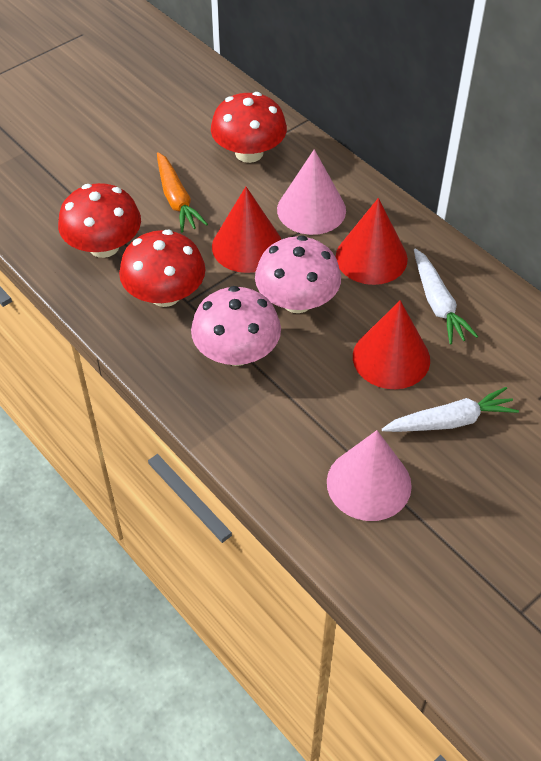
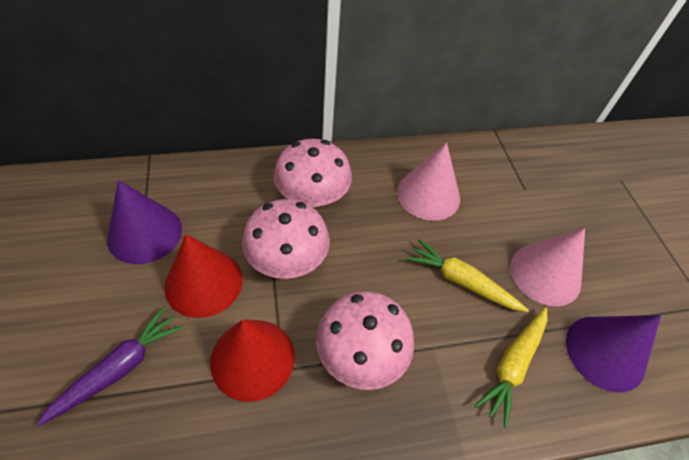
orange carrot: [157,152,208,233] = 1 -> none = 0
pink mushroom: [191,286,281,366] [255,235,341,313] = 2 -> [242,199,330,279] [274,139,352,207] [316,291,414,390] = 3
purple carrot: none = 0 -> [36,306,184,426] = 1
purple cone: none = 0 -> [107,180,182,264] [566,315,661,393] = 2
red cone: [212,187,282,273] [336,198,408,285] [353,300,430,389] = 3 -> [164,234,243,318] [210,319,295,402] = 2
red mushroom: [58,183,141,258] [119,230,205,307] [211,92,287,163] = 3 -> none = 0
white carrot: [382,387,519,432] [414,248,478,345] = 2 -> none = 0
yellow carrot: none = 0 -> [407,239,528,312] [475,307,548,428] = 2

